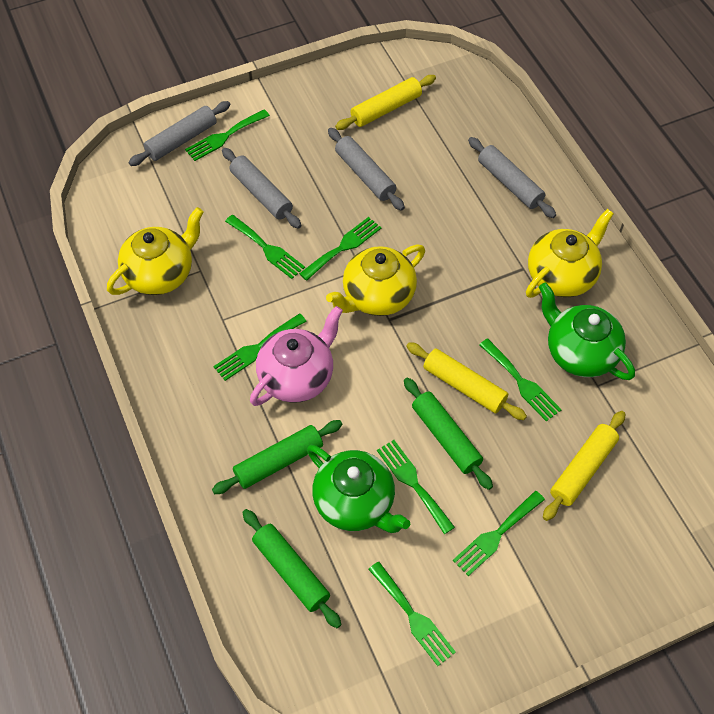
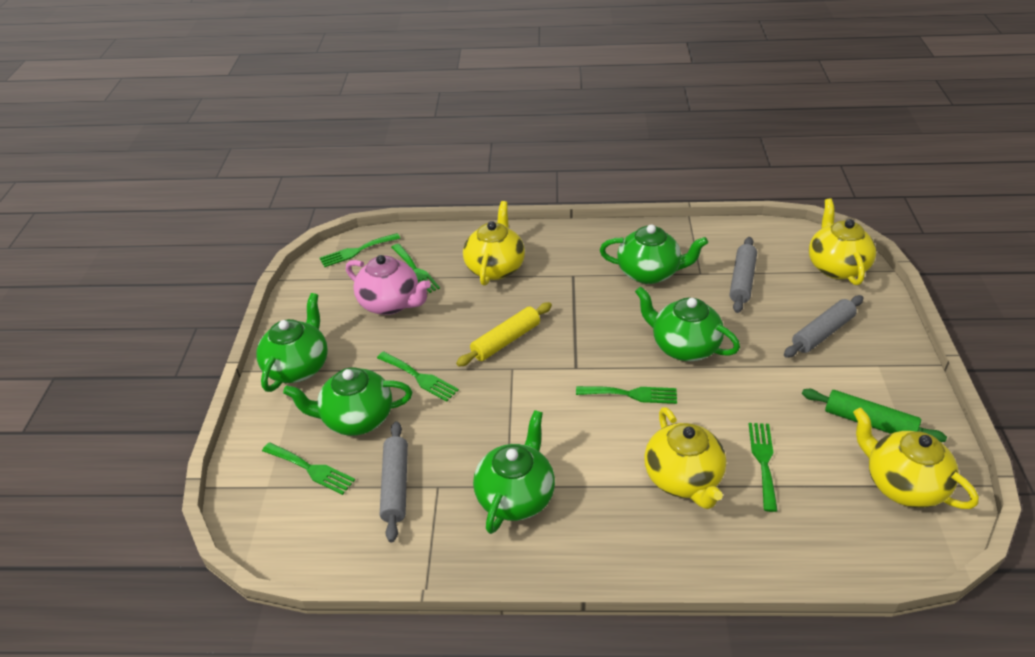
green fork: [185,109,270,161] [213,313,307,381] [225,215,305,279] [299,217,381,281] [368,562,456,666] [377,440,455,534] [453,491,545,576] [479,338,562,421] = 8 -> [262,442,355,495] [319,233,400,267] [377,351,459,402] [391,244,440,294] [576,386,677,404] [749,423,778,512] = 6
green rolling pin: [212,420,342,494] [242,509,342,628] [404,377,493,490] = 3 -> [802,389,947,442] = 1
green teapot: [307,445,410,533] [539,282,635,380] = 2 -> [256,293,328,392] [283,367,412,436] [473,410,555,534] [600,224,708,284] [635,287,740,361] = 5
grey rolling pin: [128,101,230,166] [222,148,301,229] [328,128,405,211] [468,137,556,218] = 4 -> [380,421,408,542] [729,237,757,313] [784,295,863,358] = 3
yellow rolling pin: [335,75,436,130] [406,342,527,420] [543,411,625,521] = 3 -> [456,302,552,367] = 1
yellow teapot: [107,207,204,295] [326,244,425,316] [526,209,614,298] = 3 -> [463,201,525,286] [644,407,726,509] [809,198,876,285] [853,408,979,509] = 4

